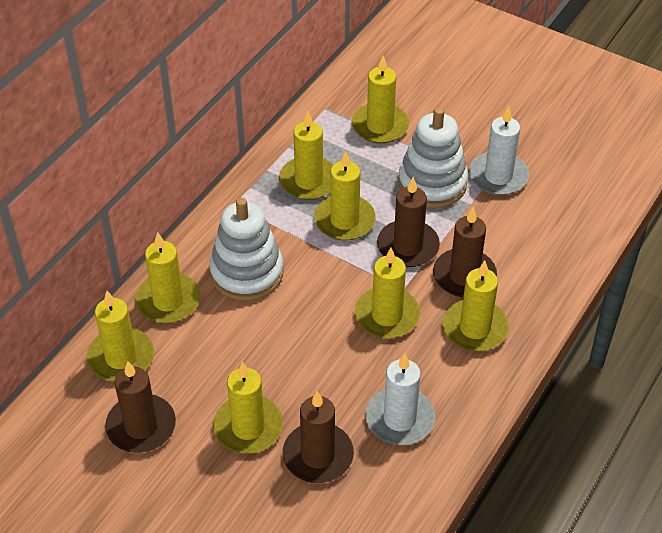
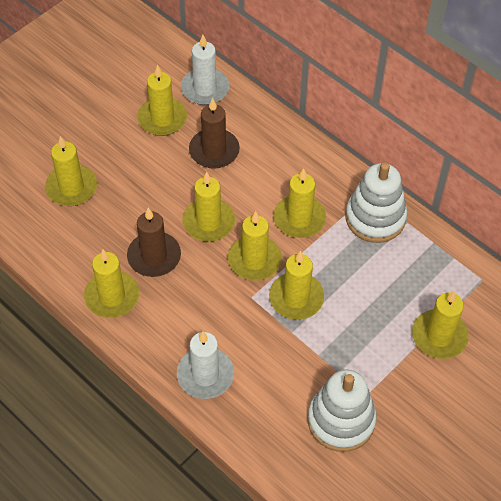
brown candle: [105,361,176,453] [283,391,354,483] [377,177,440,267] [433,207,497,297] = 4 -> [127,208,181,277] [189,98,240,169] = 2

